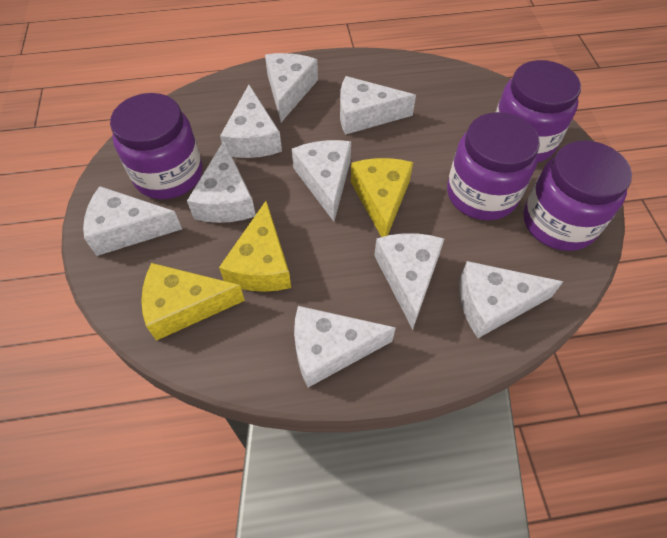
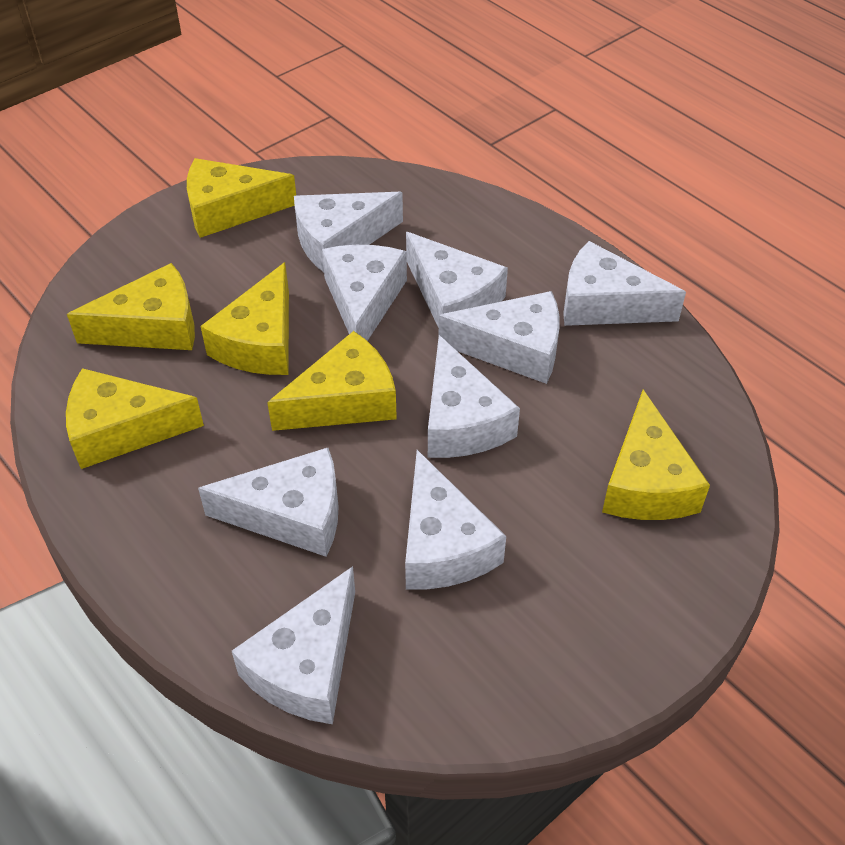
purple jar: [110,93,203,199] [447,112,540,220] [496,60,581,163] [523,140,632,251] = 4 -> none = 0
yellow cheese: [141,263,245,341] [219,201,291,292] [351,158,413,237] = 3 -> [66,368,204,469] [67,263,195,350] [187,158,296,238] [201,262,289,375] [267,331,397,431] [602,390,710,520] = 6

